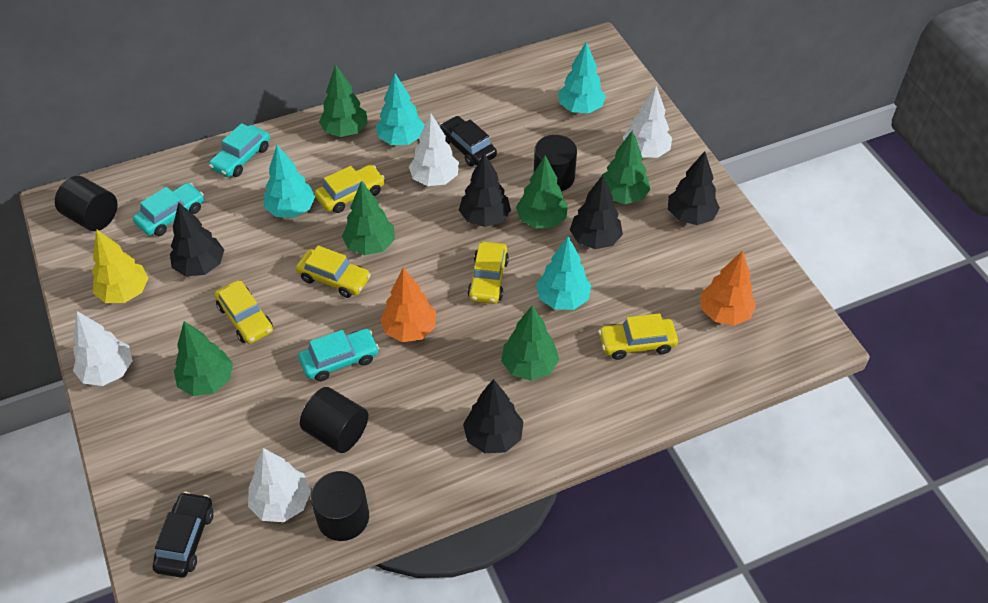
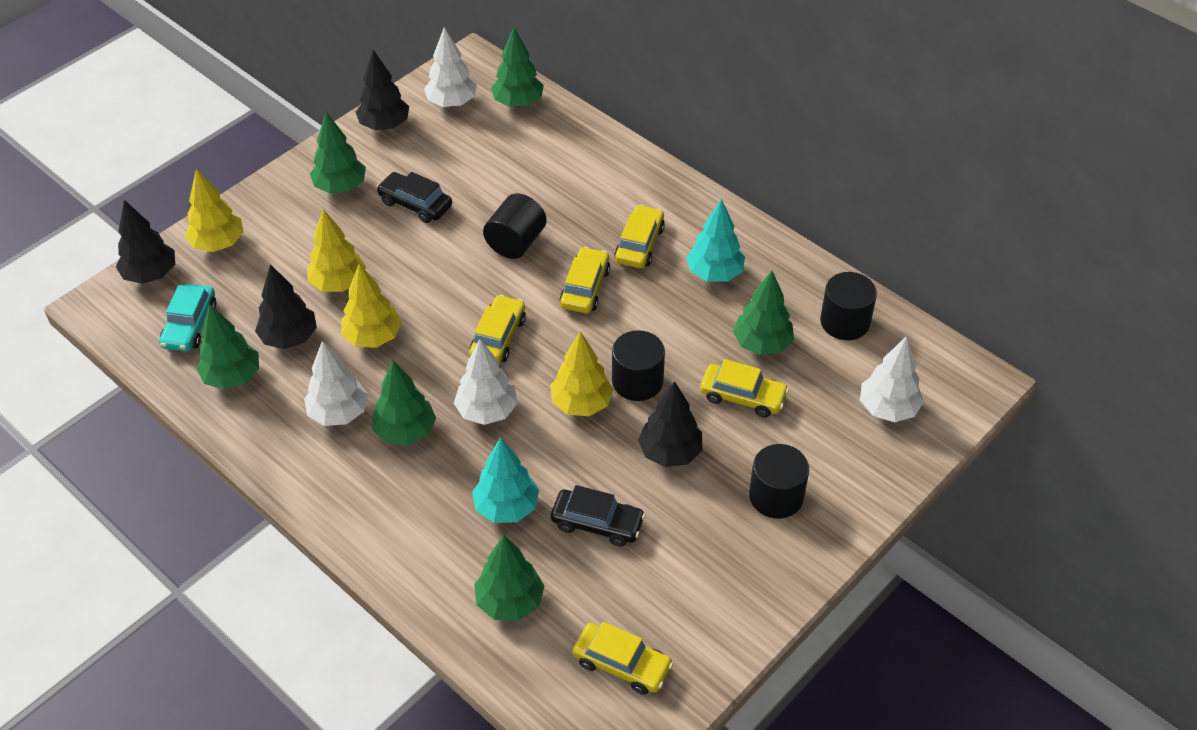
black tree: [170,202,224,276] [459,153,511,227] [463,379,524,453] [570,175,623,249] [668,151,720,225] = 5 -> [116,200,175,284] [255,264,317,349] [356,50,409,130] [638,381,702,467] = 4
orange tree: [380,268,436,342] [700,251,756,326] = 2 -> none = 0
turquoise car: [133,183,204,236] [209,123,270,177] [298,329,379,381] = 3 -> [159,284,216,352] = 1
turquoise tree: [264,145,316,218] [376,74,425,145] [536,236,591,310] [558,41,606,113] = 4 -> [472,437,539,523] [686,199,745,282] = 2
yellow tree: [92,230,148,303] = 1 -> [185,169,243,252] [307,209,366,292] [341,264,402,348] [551,331,614,416] = 4

